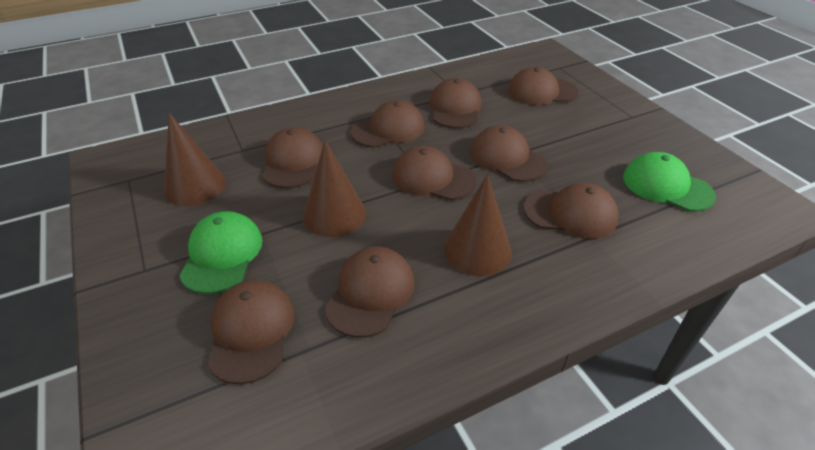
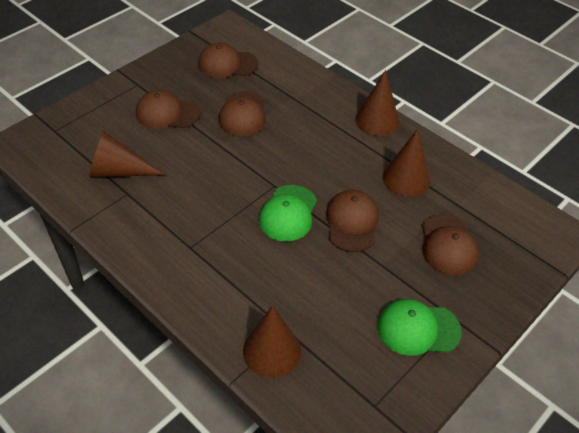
brown cap: [207,280,294,384] [262,127,323,188] [324,247,414,338] [350,100,425,148] [392,146,477,200] [430,78,482,128] [470,125,548,182] [508,67,579,105] [523,183,619,239] = 9 -> [136,90,201,129] [198,43,258,78] [219,91,266,136] [326,190,379,252] [422,214,479,275] = 5
brown cone: [164,113,226,206] [303,140,366,237] [444,174,512,276] = 3 -> [89,131,164,177] [243,305,301,378] [355,70,399,136] [383,128,430,197] = 4

